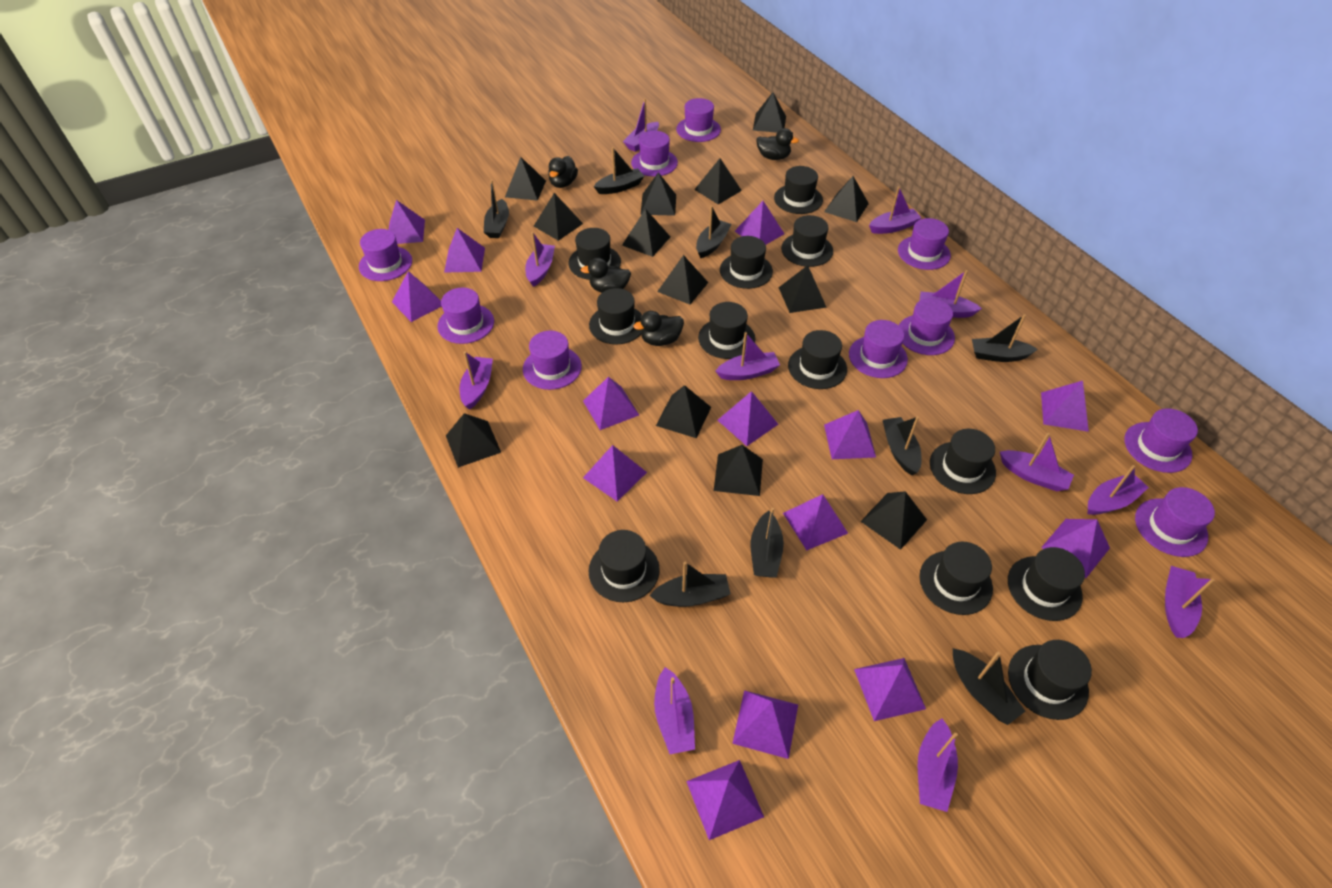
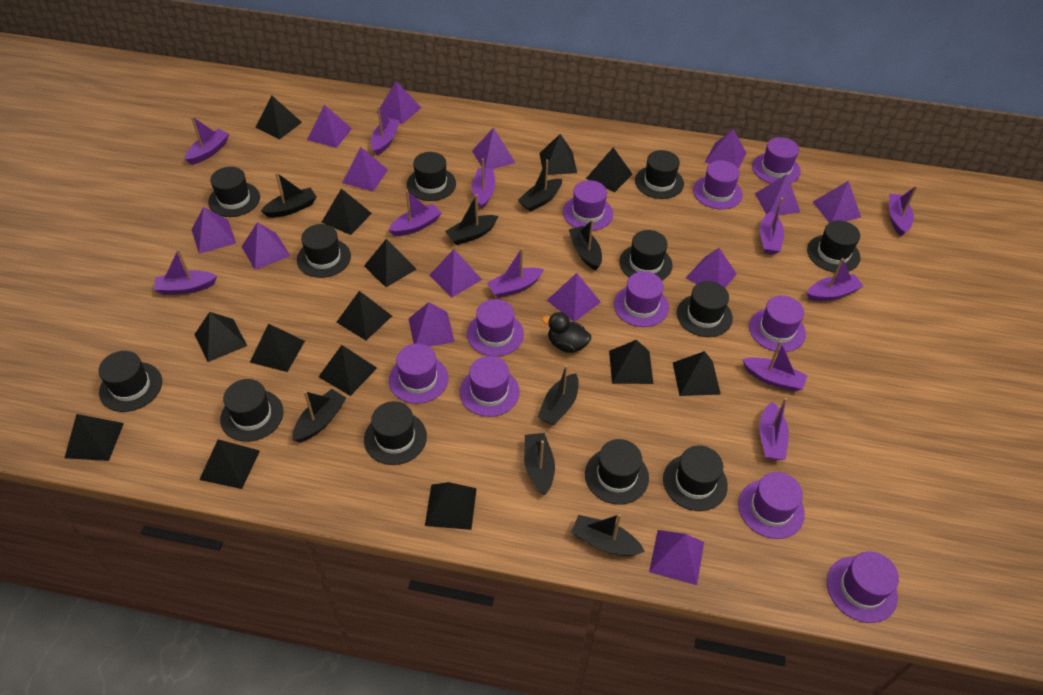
black duck: [548,156,578,188] [581,258,631,293] [633,311,684,346] [756,128,799,160] = 4 -> [542,312,591,353] = 1
black pyramid: [446,413,501,468] [505,157,546,201] [534,193,583,241] [622,209,670,257] [641,172,676,216] [656,385,711,438] [657,255,708,305] [694,158,742,204] [714,445,763,496] [753,92,786,133] [778,265,827,313] [824,176,869,222] [860,491,927,550] = 13 -> [65,414,124,461] [194,312,247,362] [199,439,260,489] [250,324,305,372] [255,96,302,139] [319,345,377,396] [322,188,372,235] [336,291,392,340] [364,239,416,287] [425,482,477,530] [540,134,577,175] [586,147,633,192] [609,340,653,384] [673,351,721,396] = 14

